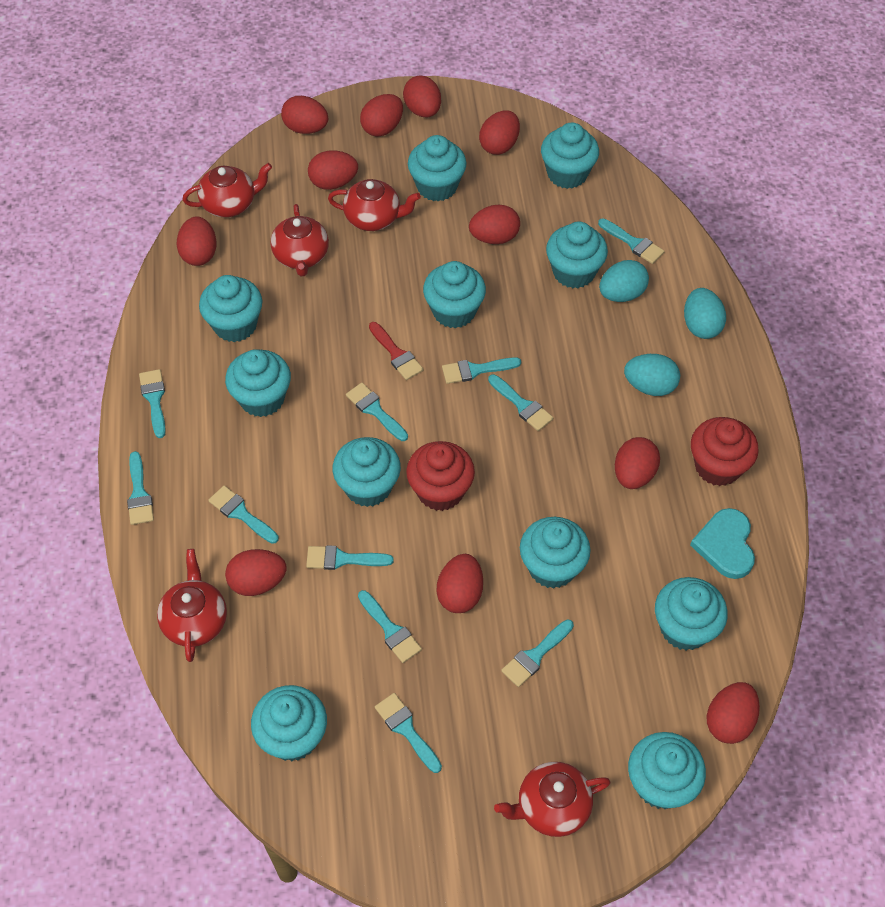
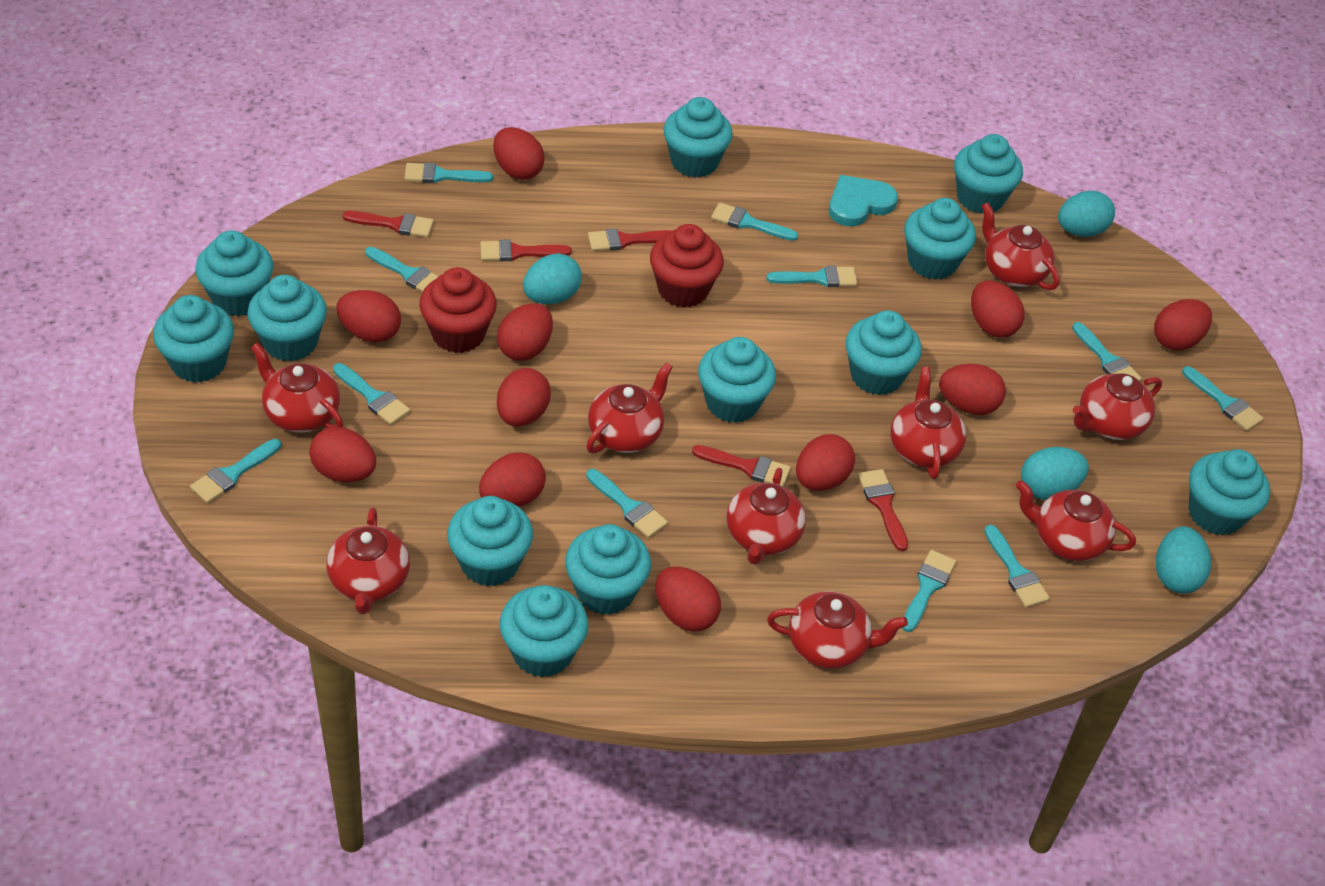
red brush: [369,322,423,380] = 1 -> [342,211,434,237] [480,240,572,261] [588,229,672,251] [692,445,791,487] [858,469,908,551] = 5
red teapot: [157,549,227,662] [182,163,272,217] [271,204,329,276] [328,179,421,231] [494,762,611,837] = 5 -> [251,343,343,432] [327,508,410,614] [586,362,673,454] [727,468,806,565] [767,591,908,669] [890,367,966,479] [981,202,1059,290] [1015,480,1136,561] [1073,373,1162,440] = 9
turquoise cupcake: [199,275,262,342] [225,349,291,417] [251,685,327,761] [333,437,401,507] [408,135,466,202] [423,261,486,328] [520,517,591,589] [541,122,599,189] [546,222,608,288] [628,732,706,809] [655,577,728,651] = 11 -> [153,295,234,383] [195,230,274,317] [247,275,327,362] [447,496,533,587] [500,585,588,678] [565,524,651,615] [663,97,733,178] [698,337,776,423] [846,310,922,395] [904,198,976,280] [954,134,1023,214] [1189,449,1270,535] = 12
turquoise egg: [599,260,649,302] [624,354,680,396] [684,288,726,339] = 3 -> [523,253,582,304] [1021,447,1089,500] [1058,191,1115,237] [1156,526,1211,593] = 4

